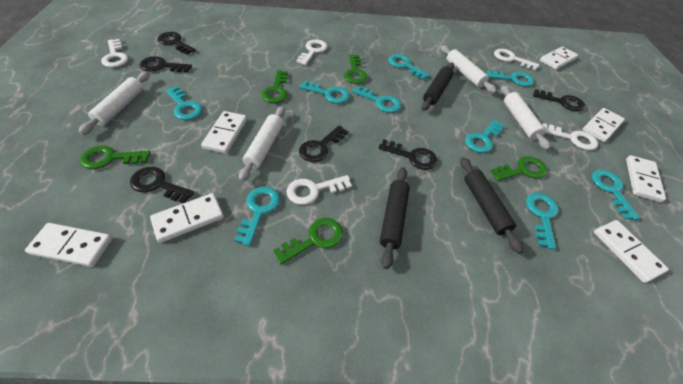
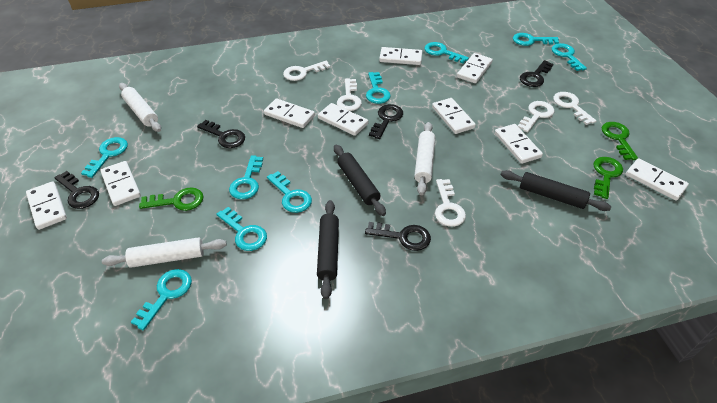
black key: [130,167,194,203] [140,56,192,73] [158,32,196,54] [299,126,348,162] [379,139,438,170] [533,89,585,111] = 6 -> [54,171,99,209] [197,120,245,148] [365,222,431,251] [369,104,403,139] [520,60,554,87] = 5
green key: [80,145,151,169] [261,70,288,103] [273,218,344,265] [344,54,368,84] [491,156,547,181] = 5 -> [139,187,204,211] [594,157,623,199] [602,122,638,160] = 3
white domino: [25,223,112,267] [150,193,224,243] [201,111,247,154] [540,47,578,70] [582,108,625,142] [594,220,669,283] [626,155,666,202] = 7 -> [26,181,67,230] [100,161,141,206] [264,99,315,128] [318,103,368,136] [379,47,422,65] [432,98,476,134] [457,53,493,83] [495,124,543,164] [626,159,689,201] = 9
white rolling pin: [78,71,150,135] [239,106,285,182] [441,45,497,93] [501,85,550,150] = 4 -> [102,237,227,268] [119,83,161,132] [414,122,435,195] = 3

